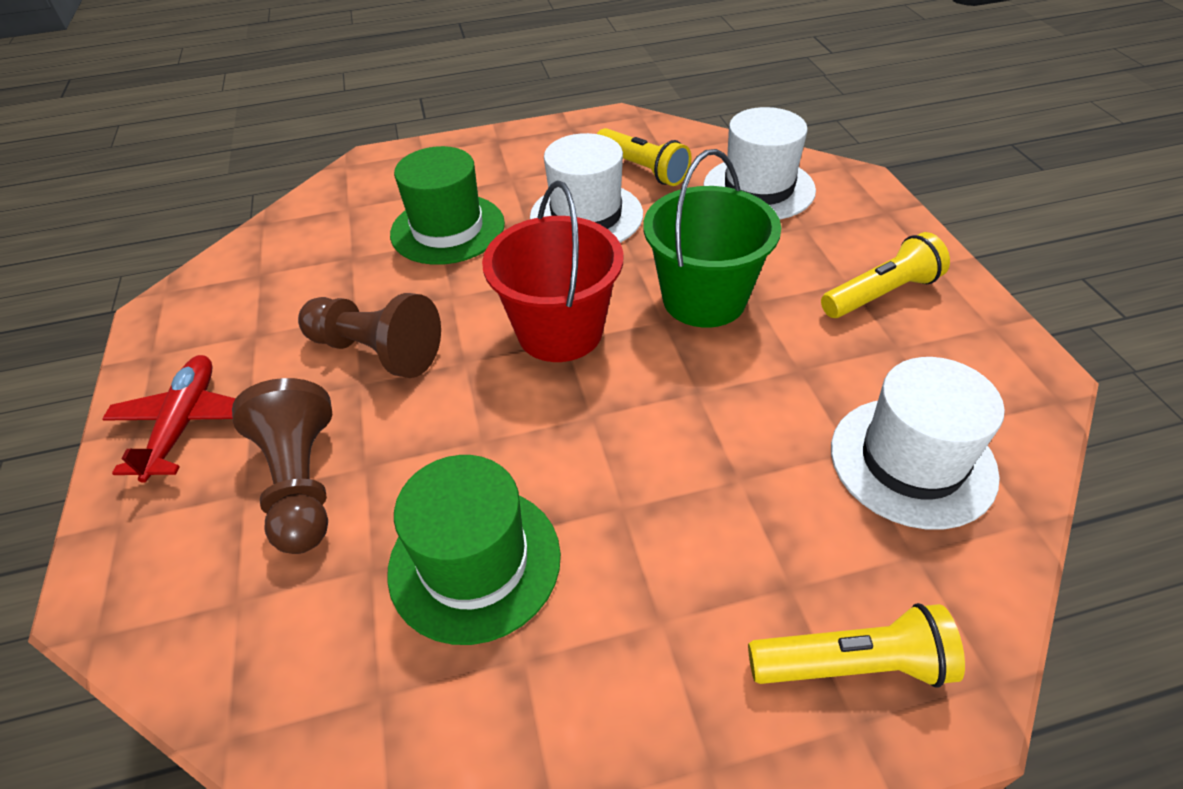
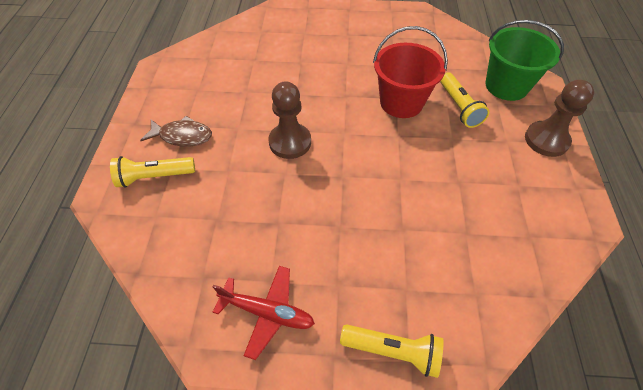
brown fish: none = 0 -> [140,116,212,147] = 1
green hat: [387,455,561,645] [390,146,505,265] = 2 -> none = 0
white hat: [530,133,643,243] [703,107,816,220] [831,357,1005,530] = 3 -> none = 0

